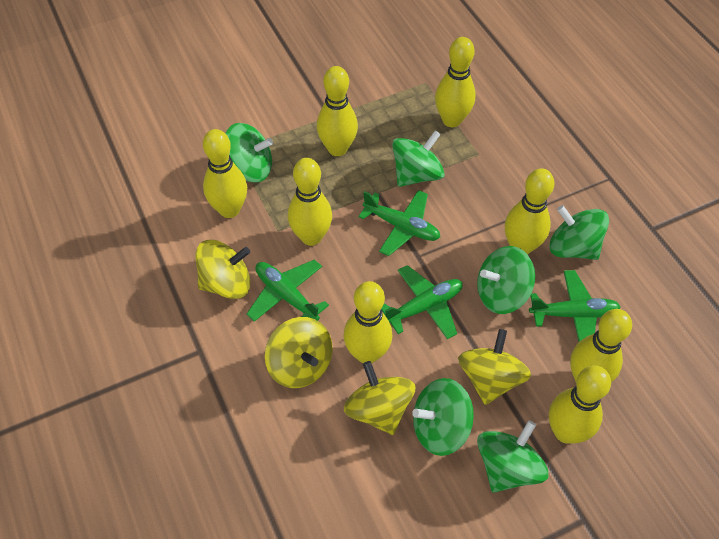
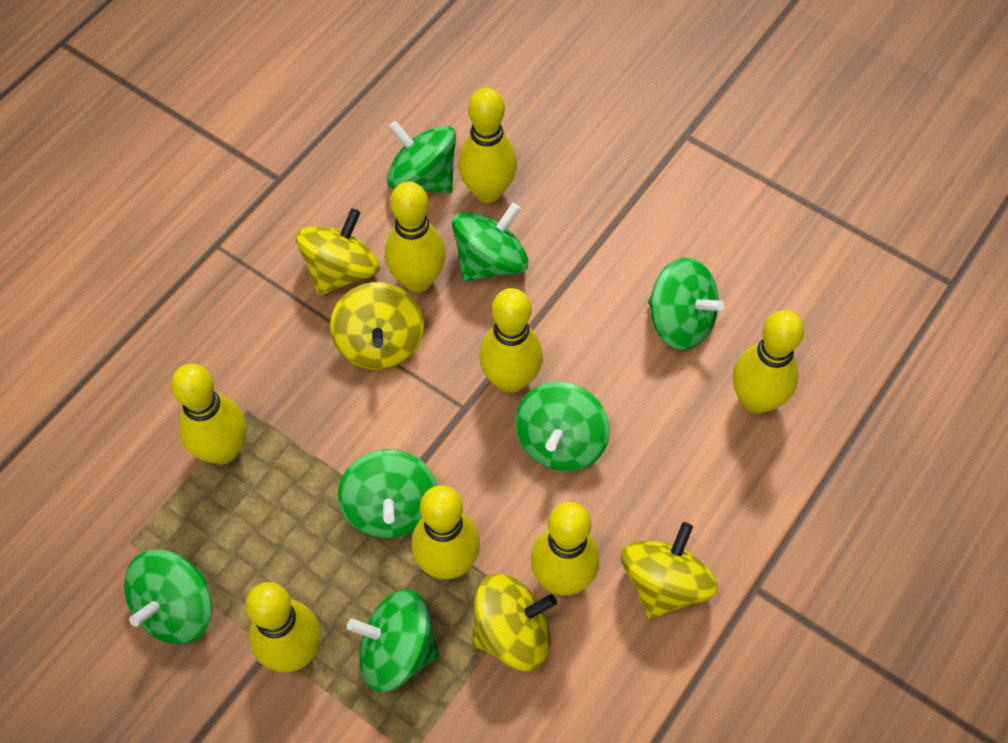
green plane: [246,259,329,321] [358,190,440,256] [381,265,463,339] [529,270,621,342] = 4 -> none = 0
green spinning top: [225,123,273,182] [392,131,445,187] [412,378,474,456] [477,246,535,314] [477,420,549,493] [550,205,609,260] = 6 -> [124,550,212,644] [338,449,437,538] [347,589,439,692] [387,121,456,193] [452,203,529,282] [515,382,610,471] [648,258,725,350] = 7

